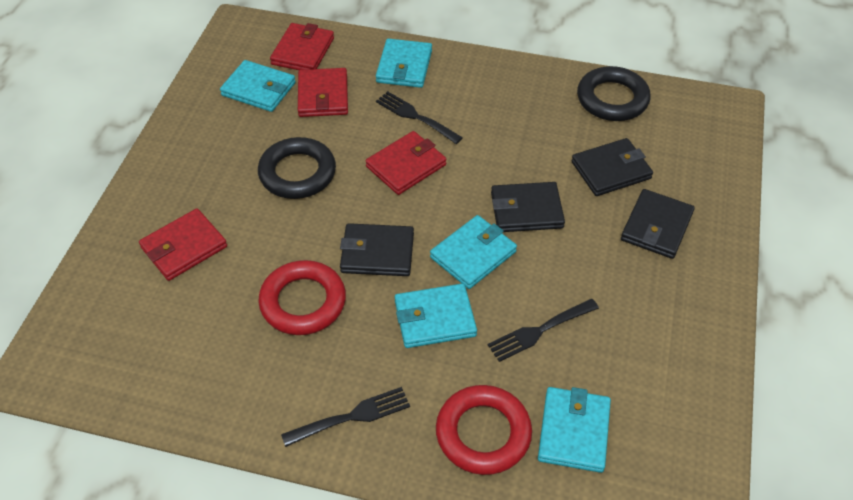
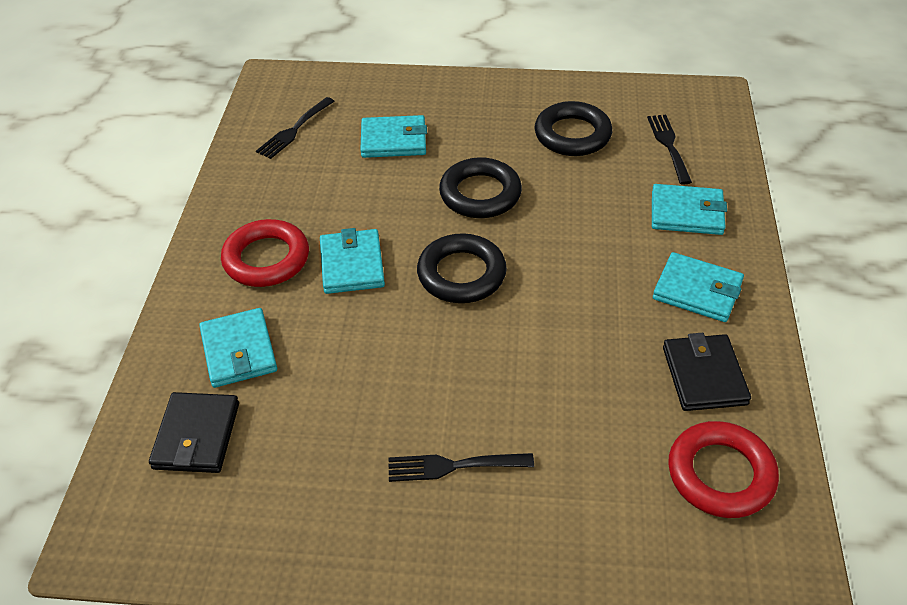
black ring: [258,137,336,199] [577,66,651,121] = 2 -> [417,233,507,303] [439,157,522,218] [534,101,612,156] = 3
black wallet: [340,223,414,276] [491,182,565,232] [571,138,653,196] [621,189,695,259] = 4 -> [149,392,239,473] [663,333,751,411] = 2
red wallet: [139,208,227,281] [270,23,334,70] [298,68,348,117] [366,131,447,195] = 4 -> none = 0

